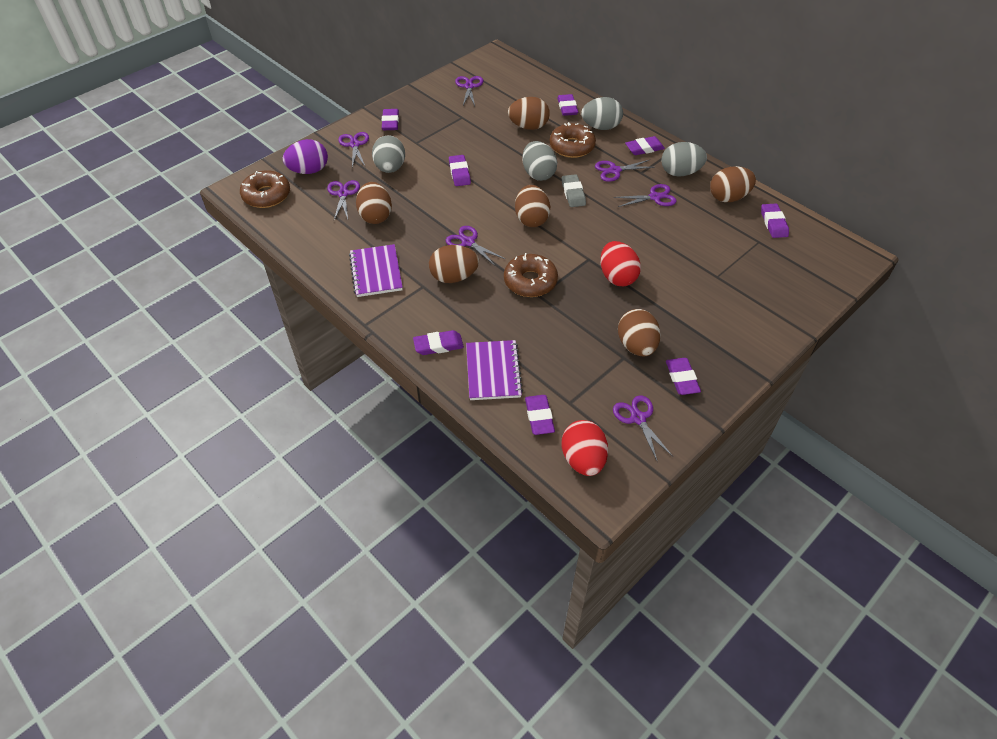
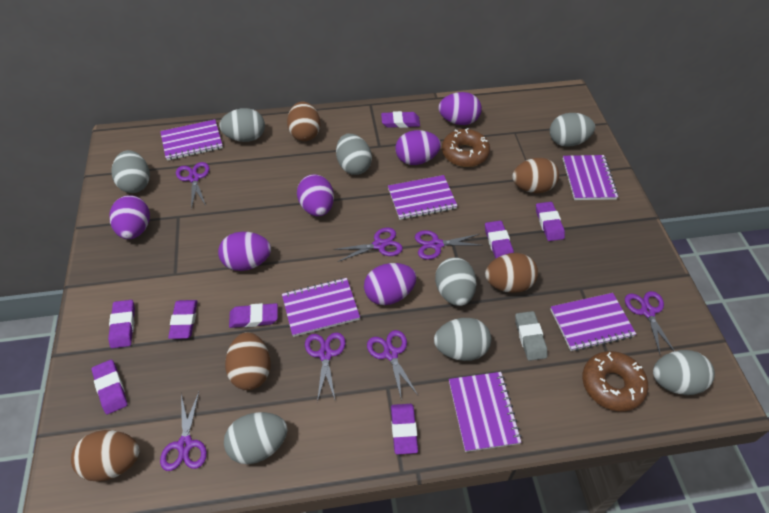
brown donut: [240,170,290,208] [504,253,558,297] [550,122,596,158] = 3 -> [442,128,490,167] [582,351,648,412] = 2
brown egg: [356,182,392,224] [429,245,479,283] [508,97,550,130] [515,185,550,227] [618,309,660,356] [710,166,756,202] = 6 -> [71,430,140,481] [225,332,271,390] [287,101,320,141] [485,253,538,293] [512,158,559,193] = 5
grey egg: [372,135,405,173] [523,141,557,181] [581,97,623,130] [662,142,707,177] = 4 -> [112,150,150,193] [219,108,265,142] [224,412,287,464] [336,134,372,175] [434,318,491,361] [435,257,476,306] [550,113,595,147] [653,350,715,395] = 8
purple egg: [283,139,328,174] = 1 -> [109,195,150,239] [218,232,271,271] [297,174,334,216] [364,263,417,305] [395,130,441,165] [438,92,482,125] = 6
purple notebook: [349,244,403,297] [466,340,523,400] = 2 -> [160,119,223,161] [282,278,360,337] [388,175,458,220] [449,372,522,452] [550,293,636,351] [563,155,618,200] = 6
red egg: [562,420,608,476] [600,241,641,286] = 2 -> none = 0

